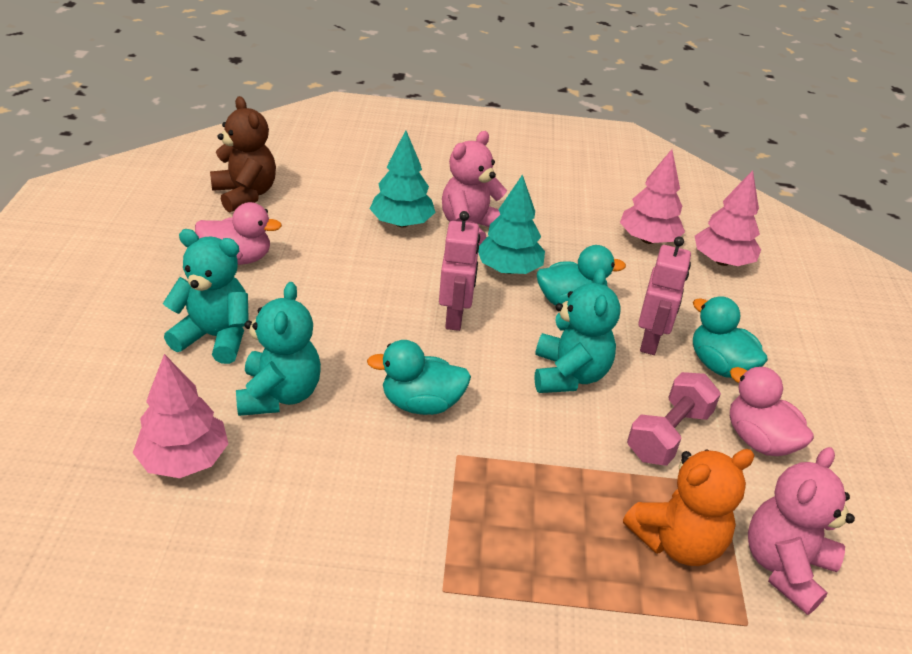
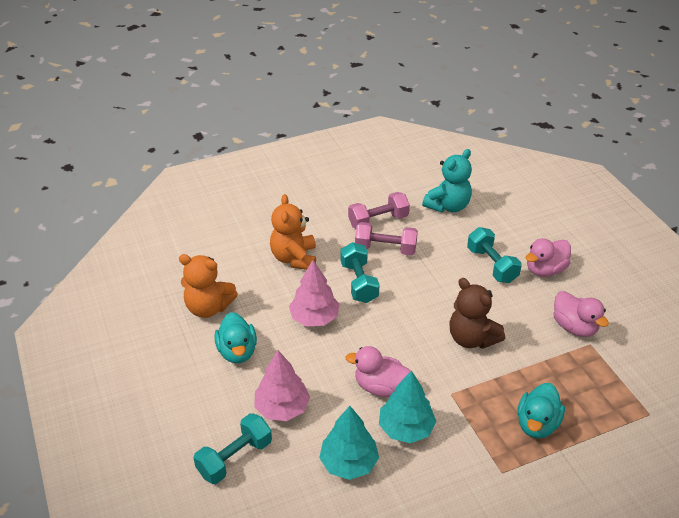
orange teddy bear: [623,449,755,566] = 1 -> [179,254,238,318] [270,194,316,270] = 2
pink duck: [195,202,282,265] [730,367,814,456] = 2 -> [346,346,411,397] [526,238,571,277] [554,291,609,337] = 3
pink dumbbell: [627,372,721,465] = 1 -> [348,192,410,228] [355,222,418,255] = 2
pink robot: [439,211,480,331] [638,236,691,355] = 2 -> none = 0
pink teddy bear: [442,131,507,245] [748,447,855,615] = 2 -> none = 0
pink tree: [133,354,229,478] [620,149,685,244] [695,170,761,266] = 3 -> [254,350,310,421] [289,260,339,326] = 2
turquoise duck: [367,340,471,415] [537,245,626,306] [693,296,768,378] = 3 -> [214,312,257,363] [517,383,565,438] = 2
turquoise dumbbell: none = 0 -> [193,413,272,484] [340,242,380,303] [467,227,522,283] = 3
turquoise teddy bear: [163,229,249,364] [236,282,321,416] [534,268,621,393] = 3 -> [422,149,472,213] = 1

